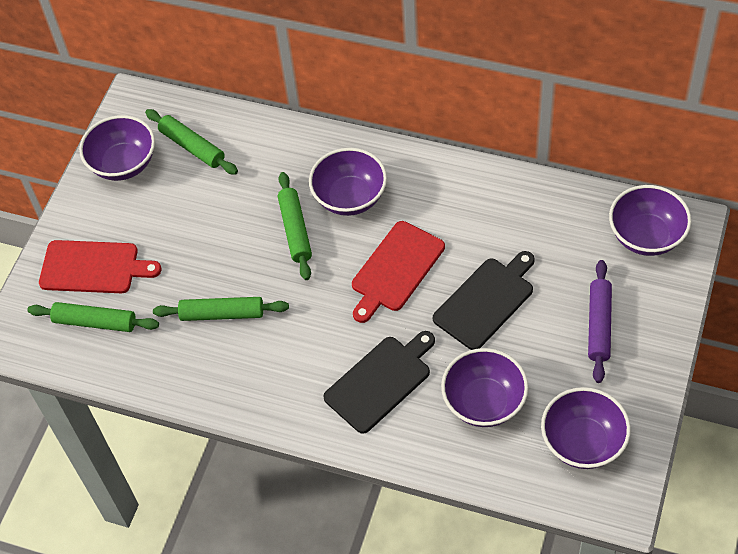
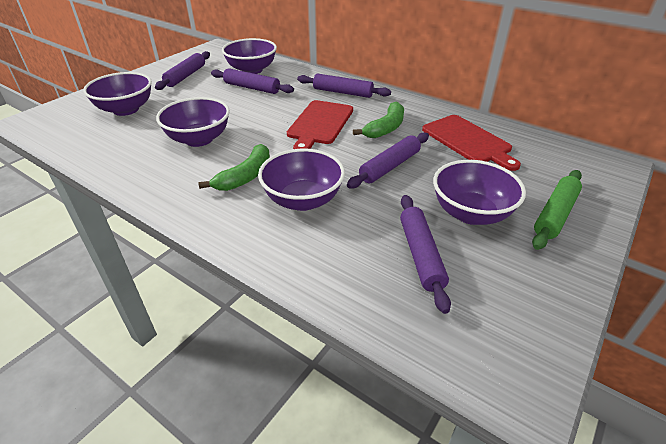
black cutting board: [323,331,435,434] [433,251,535,350] = 2 -> none = 0
green banana: none = 0 -> [198,144,270,191] [353,102,404,138] = 2
green rolling pin: [27,302,159,332] [145,109,238,175] [153,297,289,321] [278,172,312,280] = 4 -> [532,170,582,250] = 1
purple rolling pin: [588,260,612,383] = 1 -> [155,51,210,90] [211,68,294,94] [297,74,391,98] [347,132,429,189] [400,195,451,314] = 5

